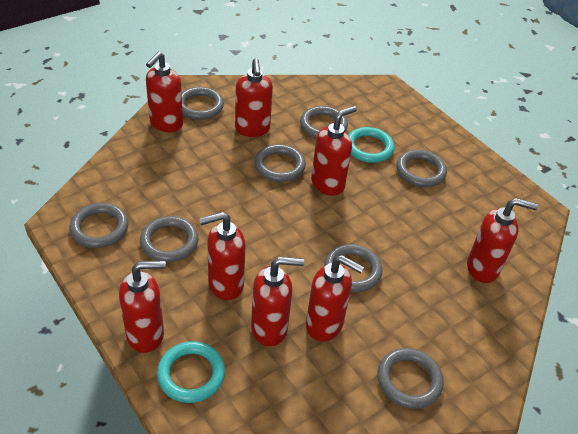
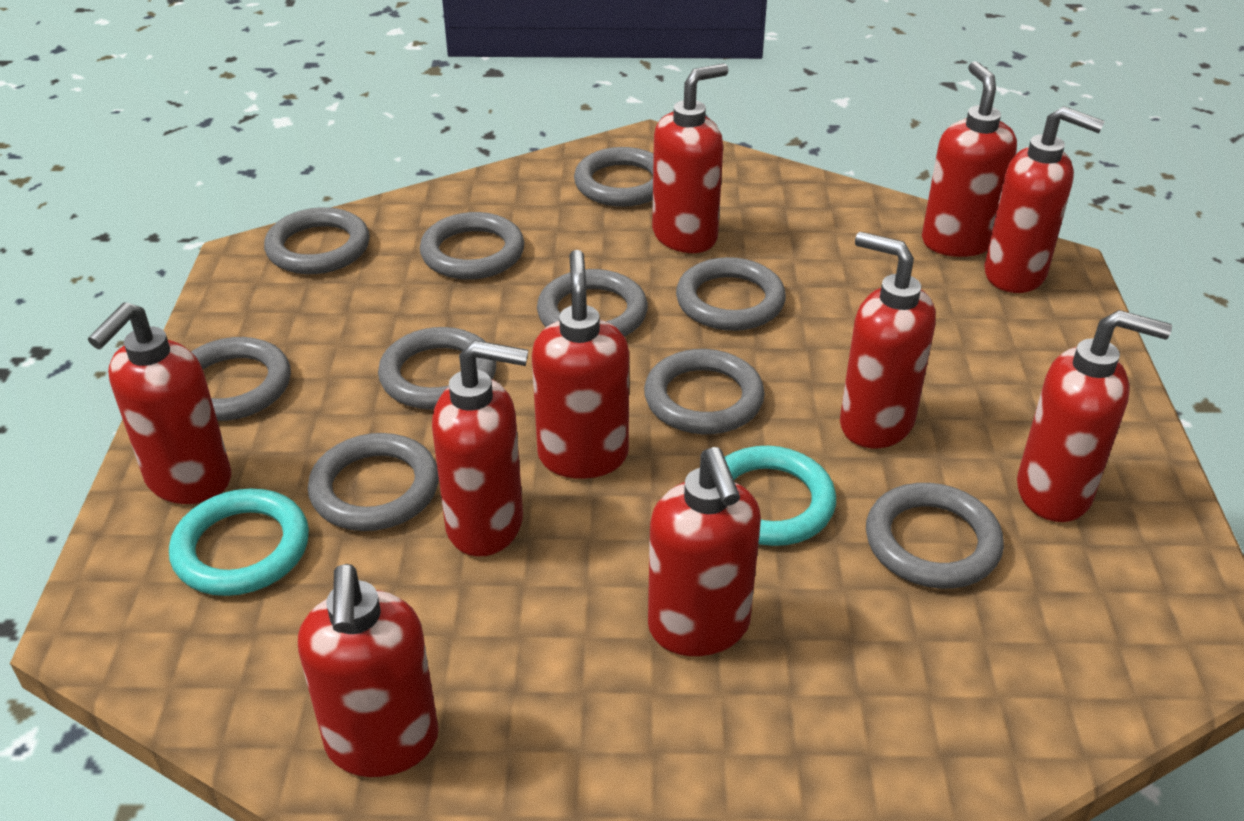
grey ring: [69,203,128,248] [140,216,198,262] [182,87,224,120] [254,144,306,182] [300,106,348,138] [324,244,382,292] [377,348,444,409] [396,150,447,187] = 8 -> [191,337,291,421] [264,207,370,274] [308,433,439,531] [378,327,496,410] [420,212,524,280] [537,269,648,337] [574,147,654,207] [644,349,765,434] [676,257,786,331] [866,483,1004,589] = 10
red soap dispenser: [119,261,166,353] [146,52,183,132] [199,212,245,301] [235,58,273,137] [251,257,304,347] [306,255,364,342] [311,106,357,196] [467,198,538,283] = 8 -> [88,302,231,504] [298,564,439,777] [432,340,528,557] [532,250,629,479] [648,447,761,656] [652,64,728,253] [840,232,936,448] [922,61,1017,257] [984,106,1105,293] [1017,310,1172,522] = 10

